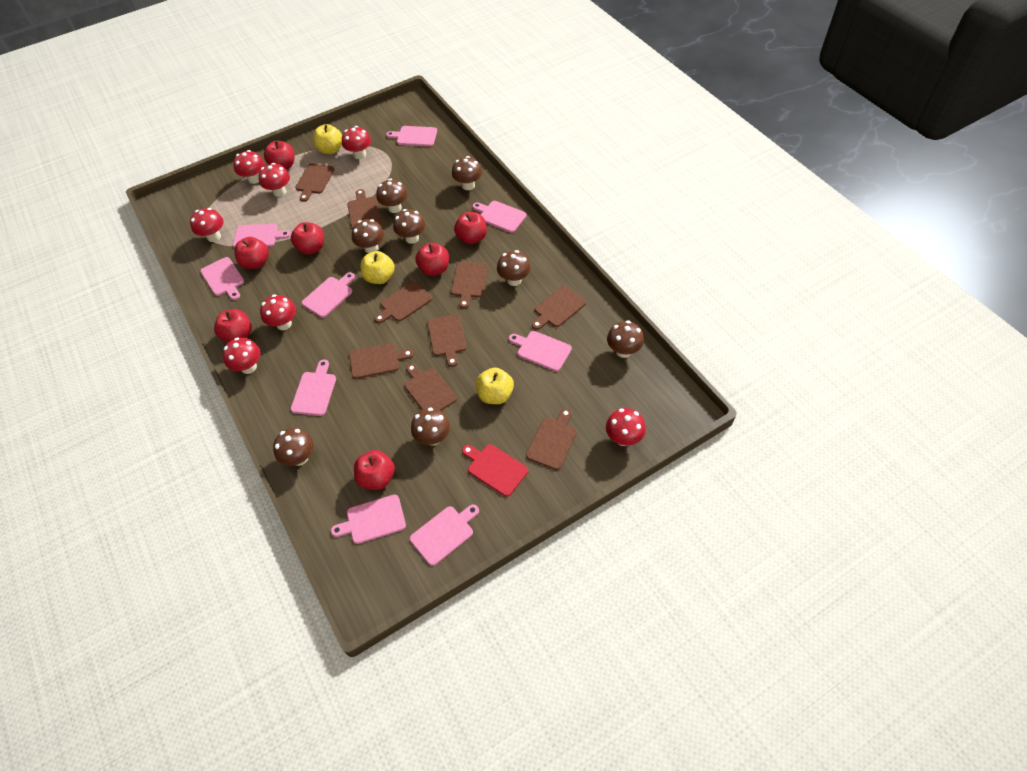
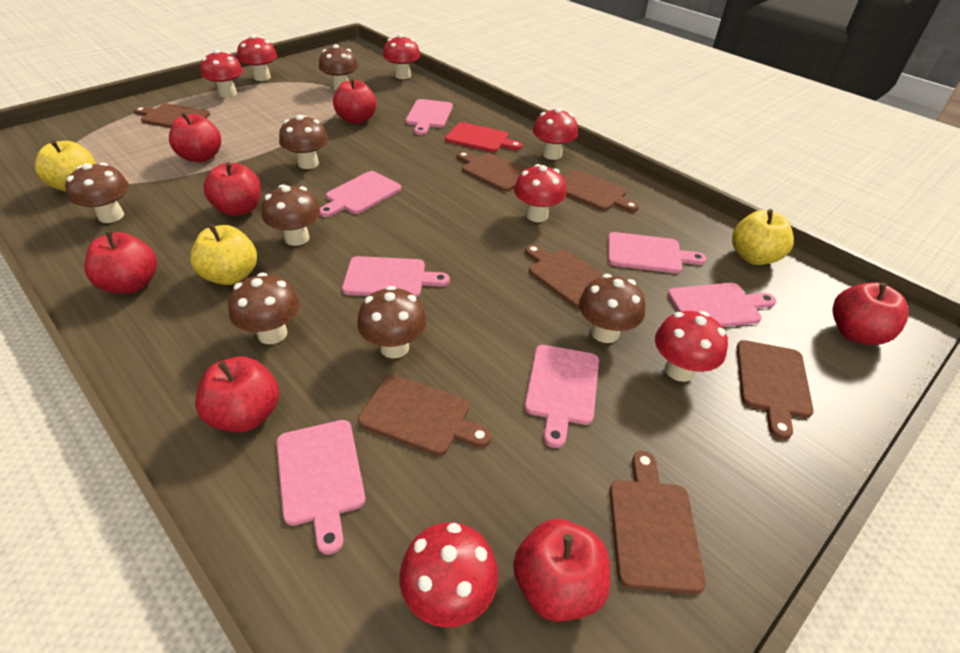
brown cutting board: [295,163,334,202] [347,189,381,229] [349,343,414,379] [374,281,432,323] [405,363,457,411] [427,314,467,367] [451,262,488,309] [526,408,577,470] [532,286,586,330] = 9 -> [134,104,210,128] [358,375,492,456] [457,151,525,192] [525,244,603,309] [564,170,639,212] [610,451,706,594] [737,340,814,440] = 7
brown mushroom: [273,428,314,466] [352,219,384,253] [376,179,408,213] [393,209,426,244] [411,407,450,446] [452,156,482,190] [497,250,531,286] [607,320,644,358] = 8 -> [65,163,129,223] [228,272,300,344] [262,184,320,246] [279,115,328,169] [319,44,358,90] [357,286,427,358] [579,274,645,343] = 7
pink cutting board: [200,257,244,300] [233,224,291,248] [291,360,336,416] [302,272,355,318] [331,495,406,544] [386,126,437,147] [410,504,479,566] [472,201,527,233] [509,331,572,371] = 9 -> [276,420,365,555] [320,171,401,217] [342,256,450,297] [405,99,453,135] [524,345,599,448] [608,232,707,273] [667,283,776,327] = 7

